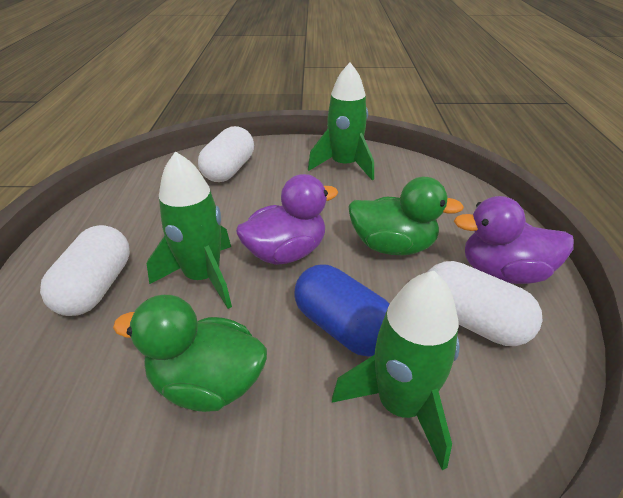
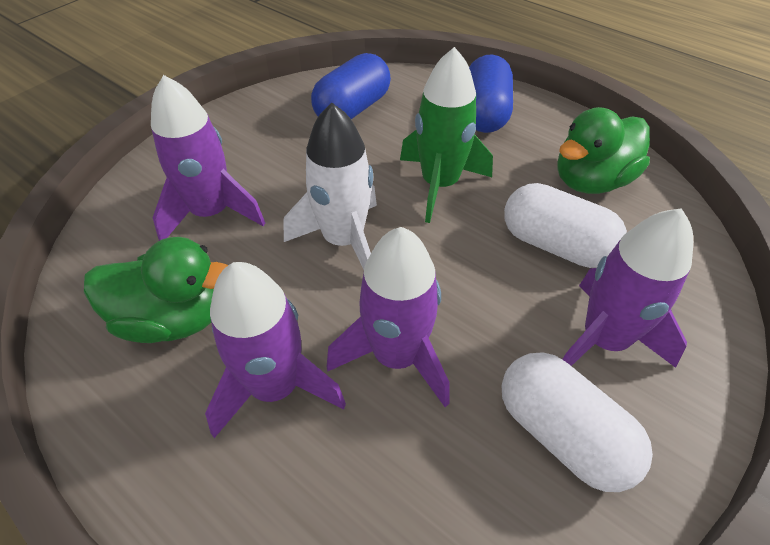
blue capsule: [294,264,390,357] = 1 -> [311,53,391,119] [469,54,513,133] = 2
green rocket: [147,151,232,309] [308,63,374,180] [332,271,460,470] = 3 -> [400,47,493,223] = 1
purple duck: [236,174,338,265] [454,196,574,284] = 2 -> none = 0
purple rocket: none = 0 -> [151,75,265,241] [205,262,346,438] [326,227,450,407] [562,208,693,368] = 4
white capsule: [40,225,130,316] [198,126,254,182] [427,261,543,346] = 3 -> [502,352,653,492] [504,183,627,268] = 2
white rocket: none = 0 -> [283,103,377,270] = 1

